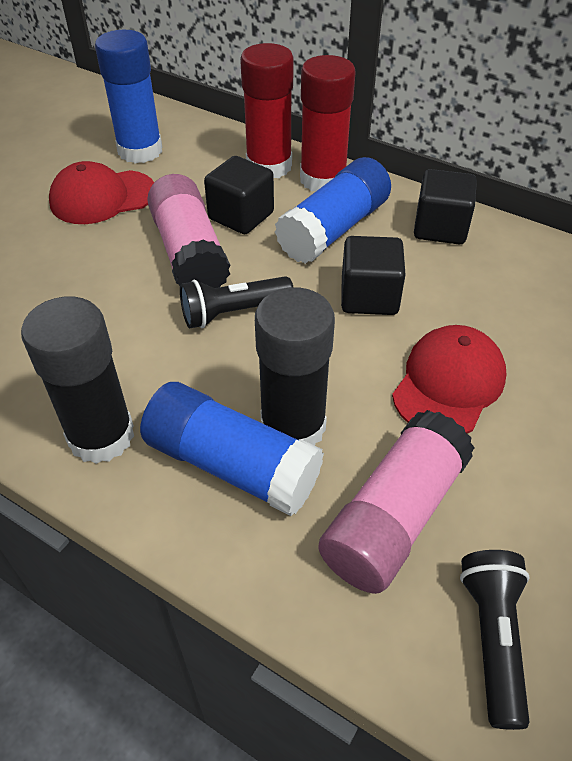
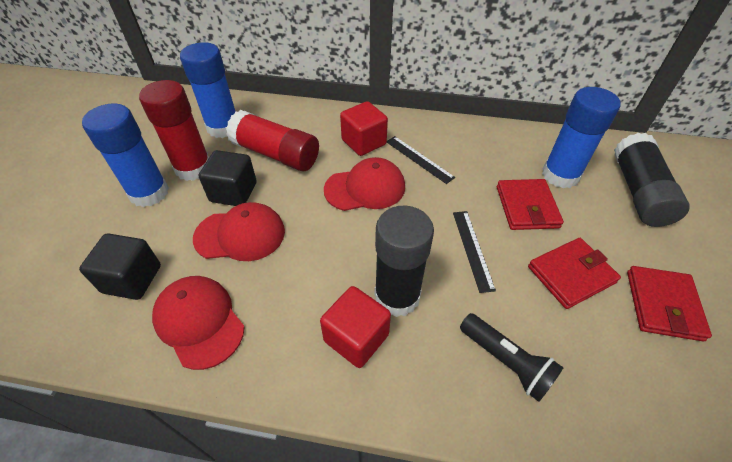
black cube: [204,156,274,234] [341,236,406,315] [414,169,477,244] = 3 -> [79,234,161,300] [199,150,257,206] = 2
black flashlight: [180,276,293,329] [460,550,530,730] = 2 -> [460,313,564,402] = 1
black ruler: none = 0 -> [387,136,455,184] [453,211,496,293] = 2
pink glue stick: [147,174,230,288] [318,410,474,594] = 2 -> none = 0
red cap: [49,161,154,224] [392,325,507,433] = 2 -> [152,276,245,370] [193,202,285,261] [324,157,405,211] = 3
red cube: none = 0 -> [320,286,391,368] [340,101,388,156] = 2
red wallet: none = 0 -> [497,179,564,230] [528,238,621,309] [627,266,712,341] = 3

